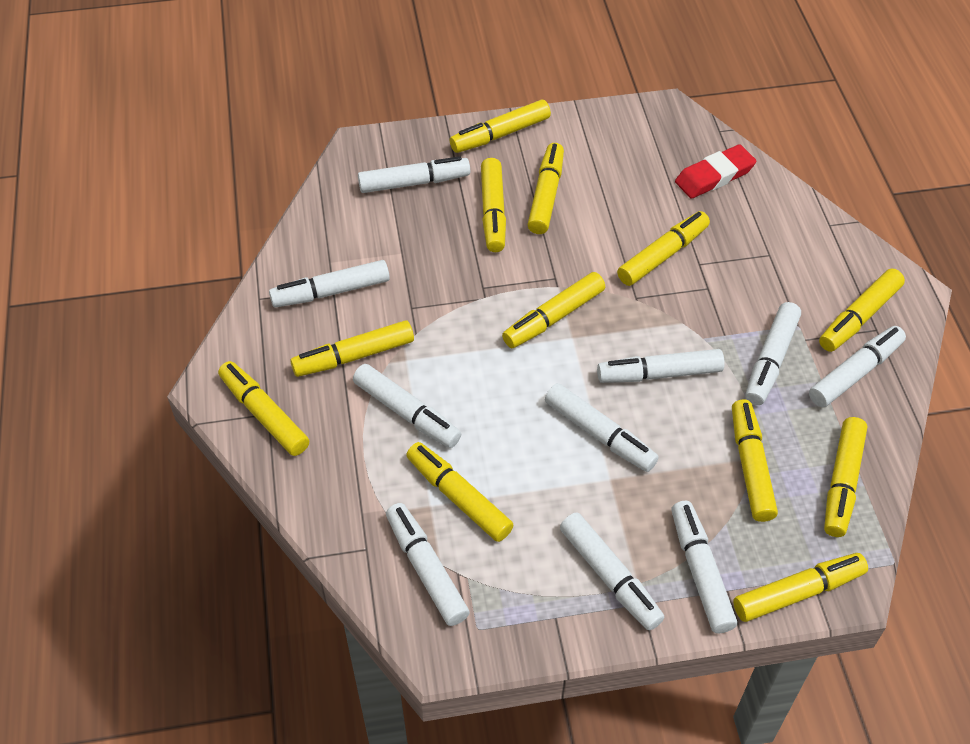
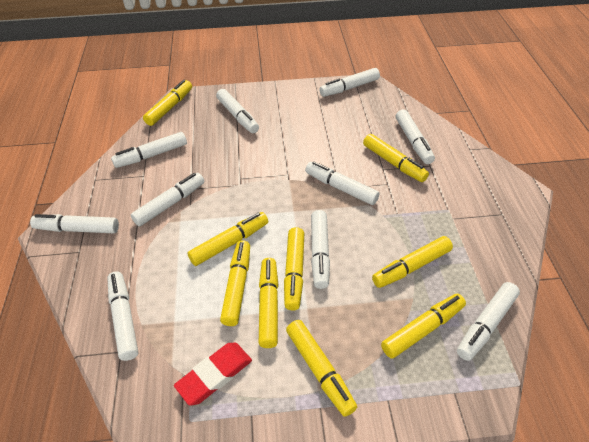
yellow marker: [218,361,309,456] [290,320,414,377] [406,442,514,542] [450,100,551,153] [481,158,506,252] [502,272,605,348] [527,143,564,234] [617,211,710,286] [732,399,778,522] [733,553,868,622] [819,269,905,352] [824,417,867,537] = 12 -> [143,80,192,126] [188,212,268,266] [220,240,250,326] [259,258,279,348] [284,227,304,311] [286,320,357,417] [363,134,429,182] [372,236,453,288] [381,294,466,359] = 9

